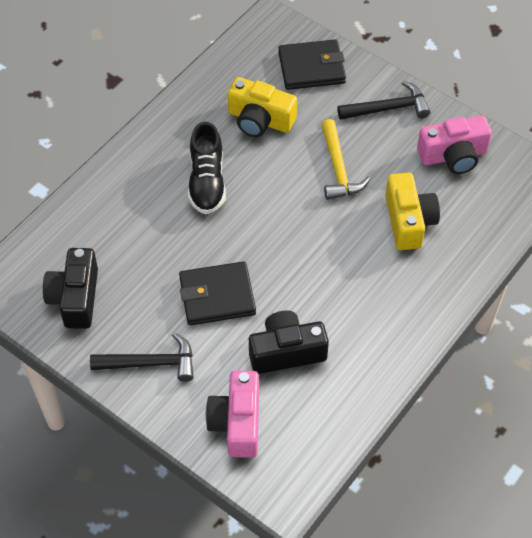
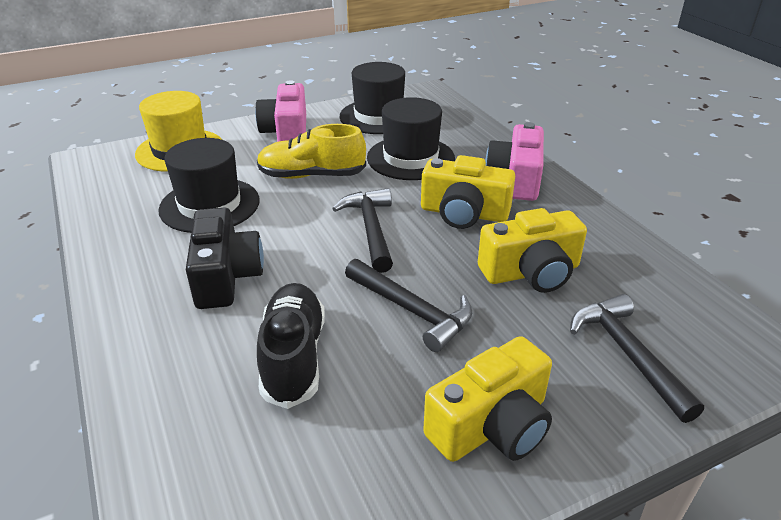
black camera: [43,248,98,329] [249,311,329,374] = 2 -> [186,208,264,309] = 1
black hammer: [90,333,194,382] [337,81,431,120] = 2 -> [332,188,393,273] [345,259,472,352] [570,294,704,423] = 3
black hat: none = 0 -> [158,138,260,233] [340,62,405,134] [367,97,455,180] = 3
black wallet: [179,261,256,325] [278,39,346,90] = 2 -> none = 0
yellow camera: [228,77,297,137] [385,173,440,250] = 2 -> [421,155,515,229] [423,336,552,462] [478,208,587,293] = 3
yellow hammer: [321,119,370,200] = 1 -> none = 0
yellow hat: none = 0 -> [135,91,222,172] = 1
yellow shoe: none = 0 -> [257,124,366,179] = 1

